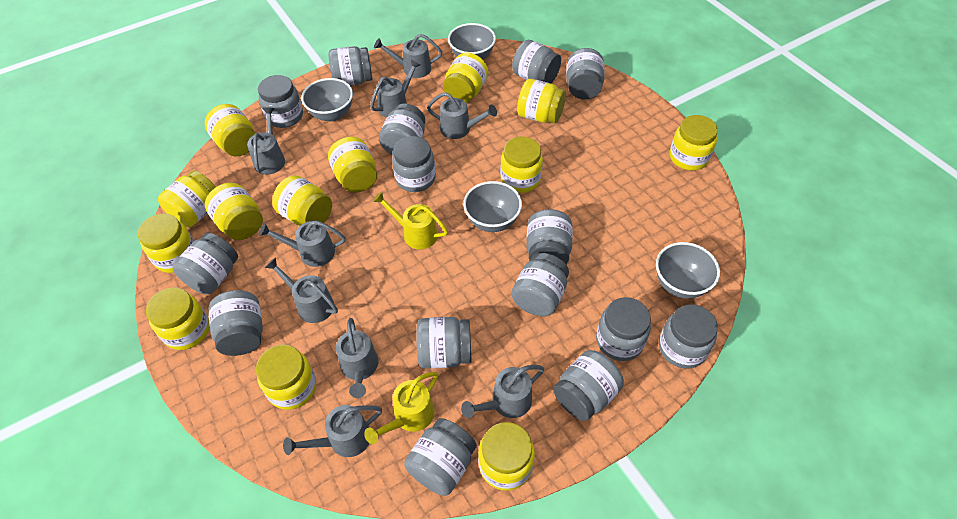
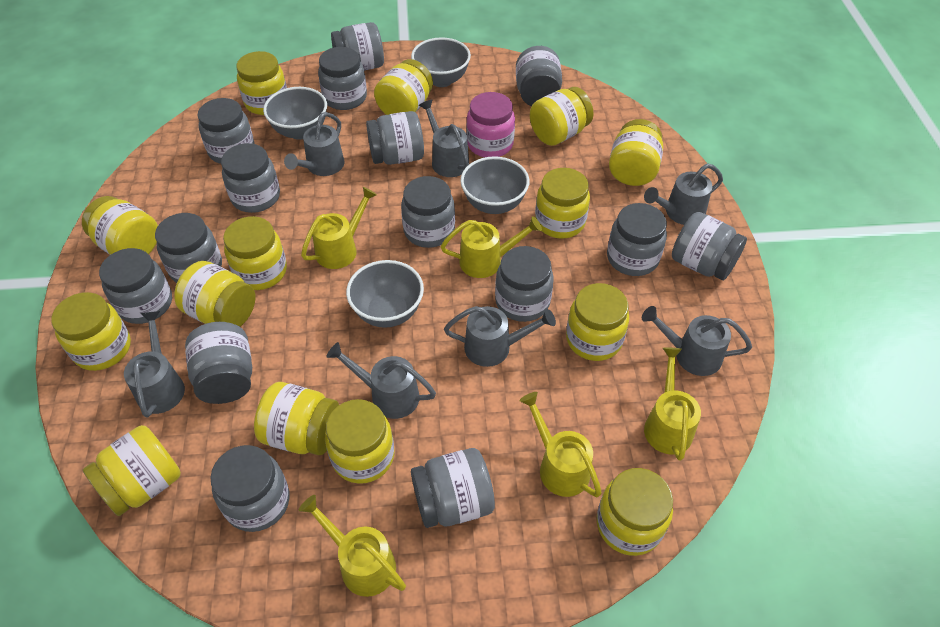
grey watering can: [247,107,285,175] [259,220,346,267] [265,257,338,323] [283,405,382,457] [336,318,378,398] [370,59,421,118] [374,34,442,78] [427,92,497,139] [461,365,544,418] = 9 -> [124,311,185,418] [284,112,344,176] [326,342,436,419] [419,99,469,177] [444,306,556,367] [642,306,752,376] [644,164,723,225] = 7
pink jar: none = 0 -> [466,92,515,157] = 1
yellow jar: [138,213,194,273] [146,287,210,350] [158,170,216,228] [204,104,255,156] [205,183,263,240] [256,345,316,410] [272,175,332,226] [328,137,377,193] [443,52,488,103] [478,422,535,491] [500,136,543,193] [517,79,566,124] [670,115,718,171] = 13 -> [51,292,131,371] [82,196,158,255] [83,425,181,516] [174,261,256,327] [223,216,287,290] [236,51,287,115] [254,382,339,455] [325,399,394,484] [374,59,433,115] [530,87,594,146] [535,168,590,239] [566,283,629,361] [597,468,673,556] [609,119,663,186] = 14
yellow watering can: [364,372,438,444] [373,192,448,249] = 2 -> [299,495,406,597] [301,187,377,269] [441,216,542,278] [519,392,602,497] [644,347,701,461] = 5

